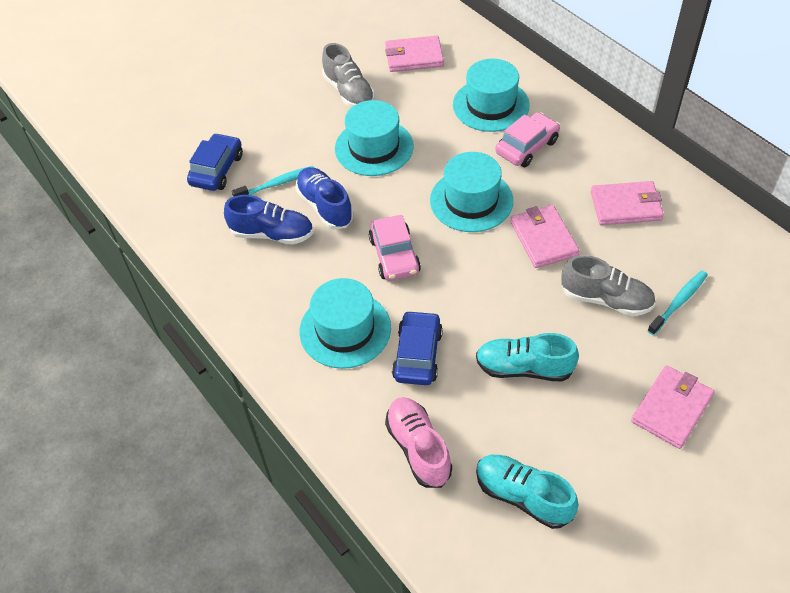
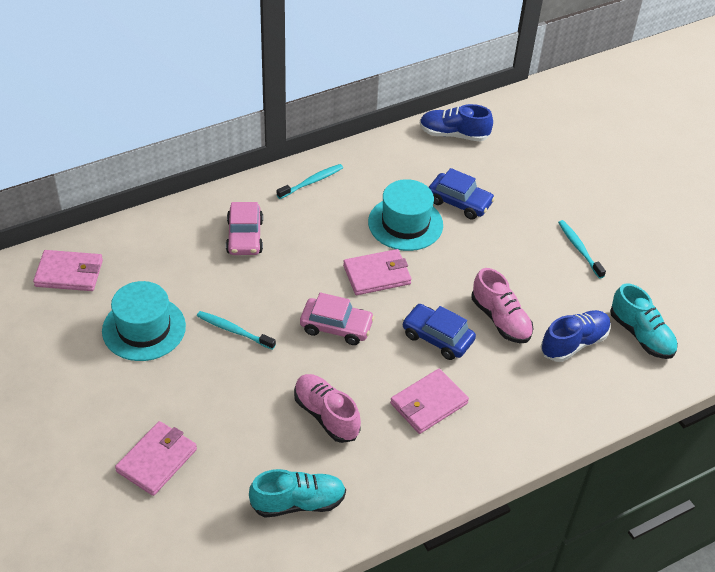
grey shoe: [322,43,375,108] [561,255,656,316] = 2 -> none = 0
pink shoe: [385,397,452,488] = 1 -> [294,374,361,443] [472,268,533,343] = 2
turquoise hat: [299,278,391,369] [335,100,414,176] [430,152,513,232] [453,59,530,132] = 4 -> [102,281,186,361] [368,179,443,251] = 2
turquoise toothbrush: [232,166,314,197] [647,271,708,335] = 2 -> [197,311,276,350] [277,164,343,199] [558,220,606,279] = 3

